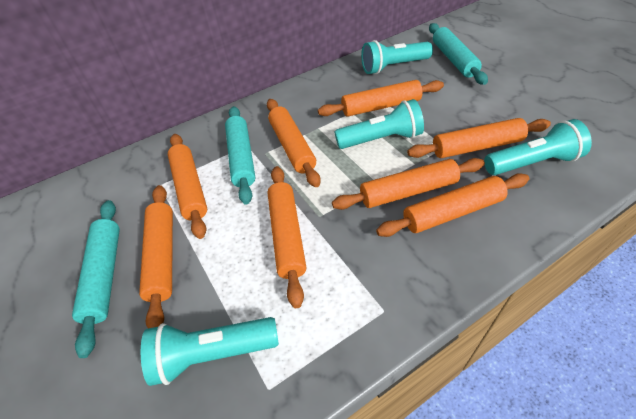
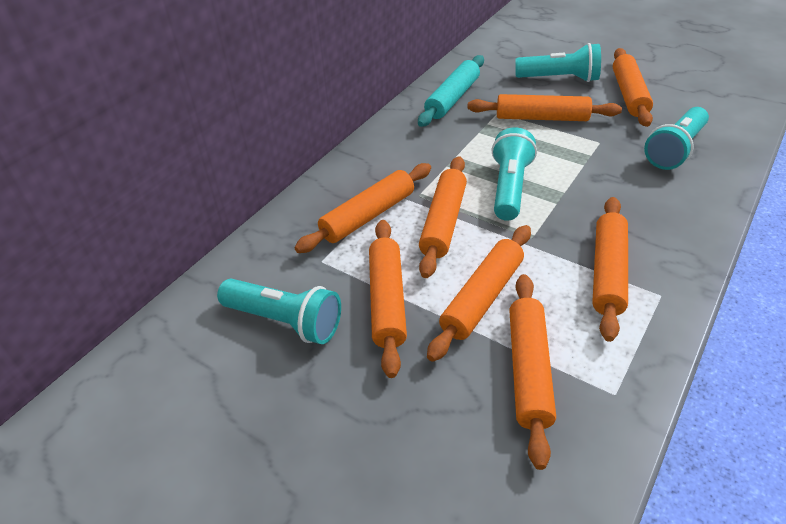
turquoise rolling pin: [72,200,120,358] [225,106,255,205] [429,23,488,85] = 3 -> [418,55,484,127] = 1

